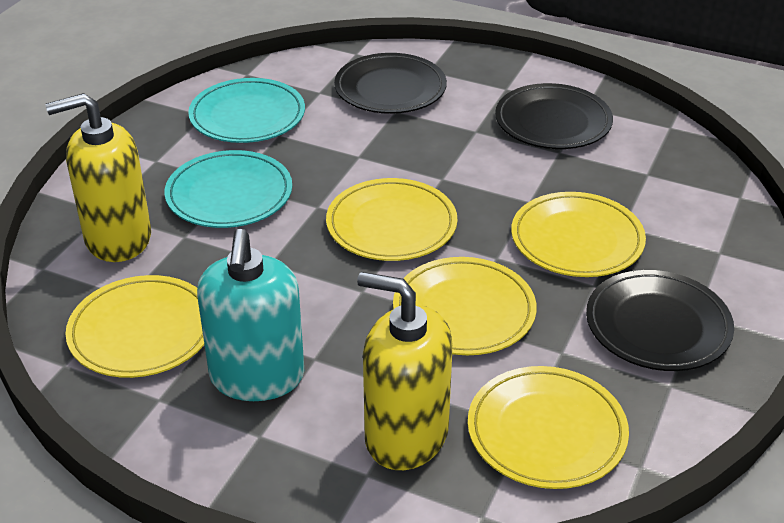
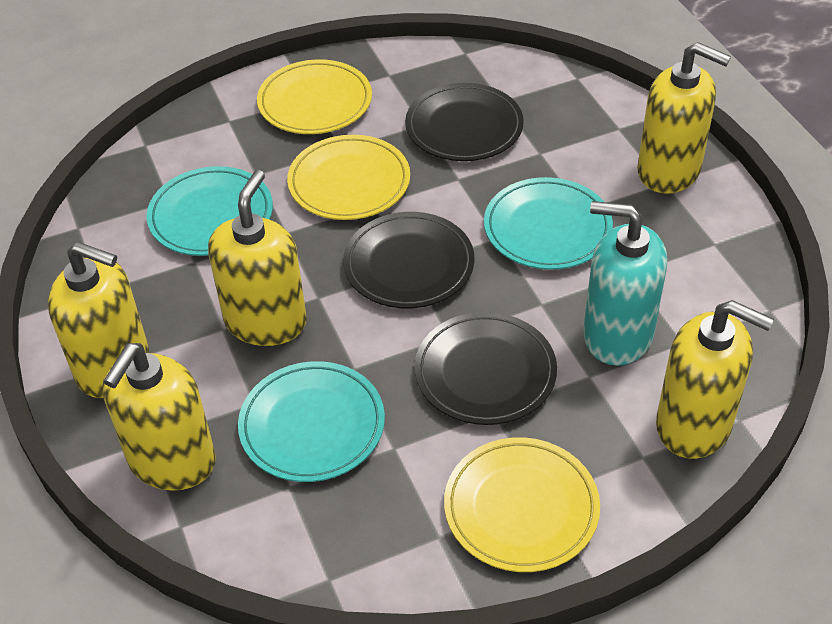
turquoise plate: [164,150,292,228] [188,78,305,143] = 2 -> [146,166,273,256] [238,361,385,482] [484,177,613,270] = 3
yellow plate: [66,275,204,378] [326,178,457,261] [393,257,537,355] [468,366,629,489] [511,192,646,277] = 5 -> [257,59,372,134] [287,135,410,220] [444,437,600,572] = 3
yellow soap dispenser: [45,93,151,262] [357,272,453,470] = 2 -> [48,242,149,398] [102,343,216,491] [208,170,307,346] [637,42,731,194] [656,300,774,459] = 5

